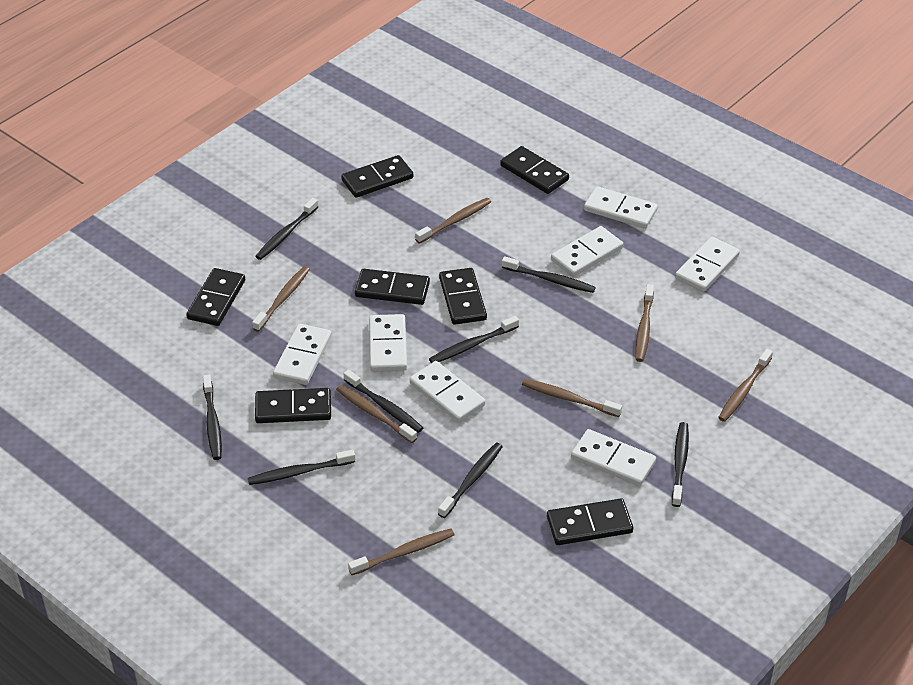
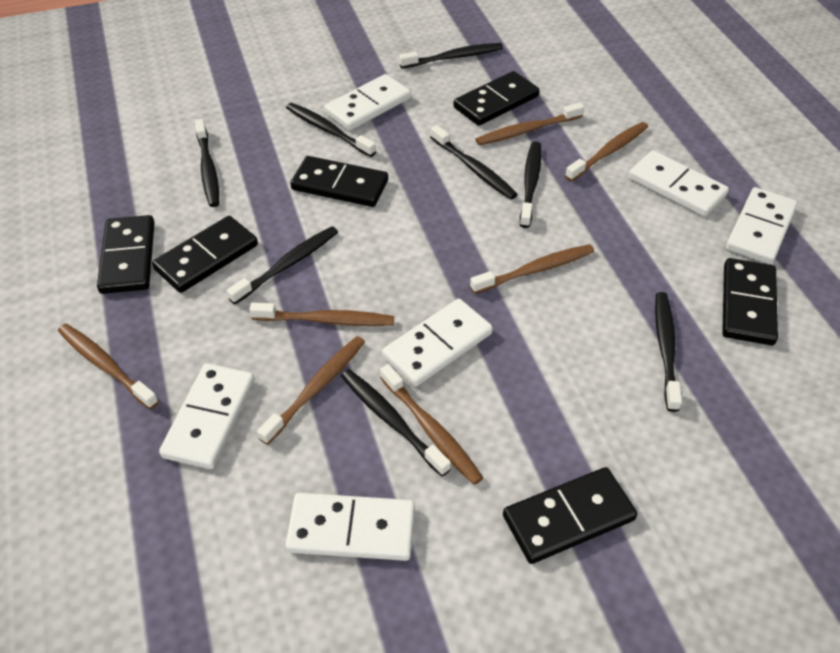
black domino: [186,268,245,326] [255,388,331,423] [341,155,413,198] [355,269,430,305] [439,268,487,325] [500,146,569,194] [547,498,633,545] = 7 -> [97,215,155,294] [152,216,258,293] [290,156,388,207] [454,71,539,126] [503,467,637,564] [722,258,778,345] = 6
white domino: [273,324,332,385] [369,314,407,372] [410,361,485,422] [551,226,623,277] [571,429,656,486] [584,186,658,229] [675,237,740,292] = 7 -> [159,363,255,469] [285,493,415,561] [324,74,411,131] [382,299,493,387] [628,150,729,217] [726,187,798,264] = 6

